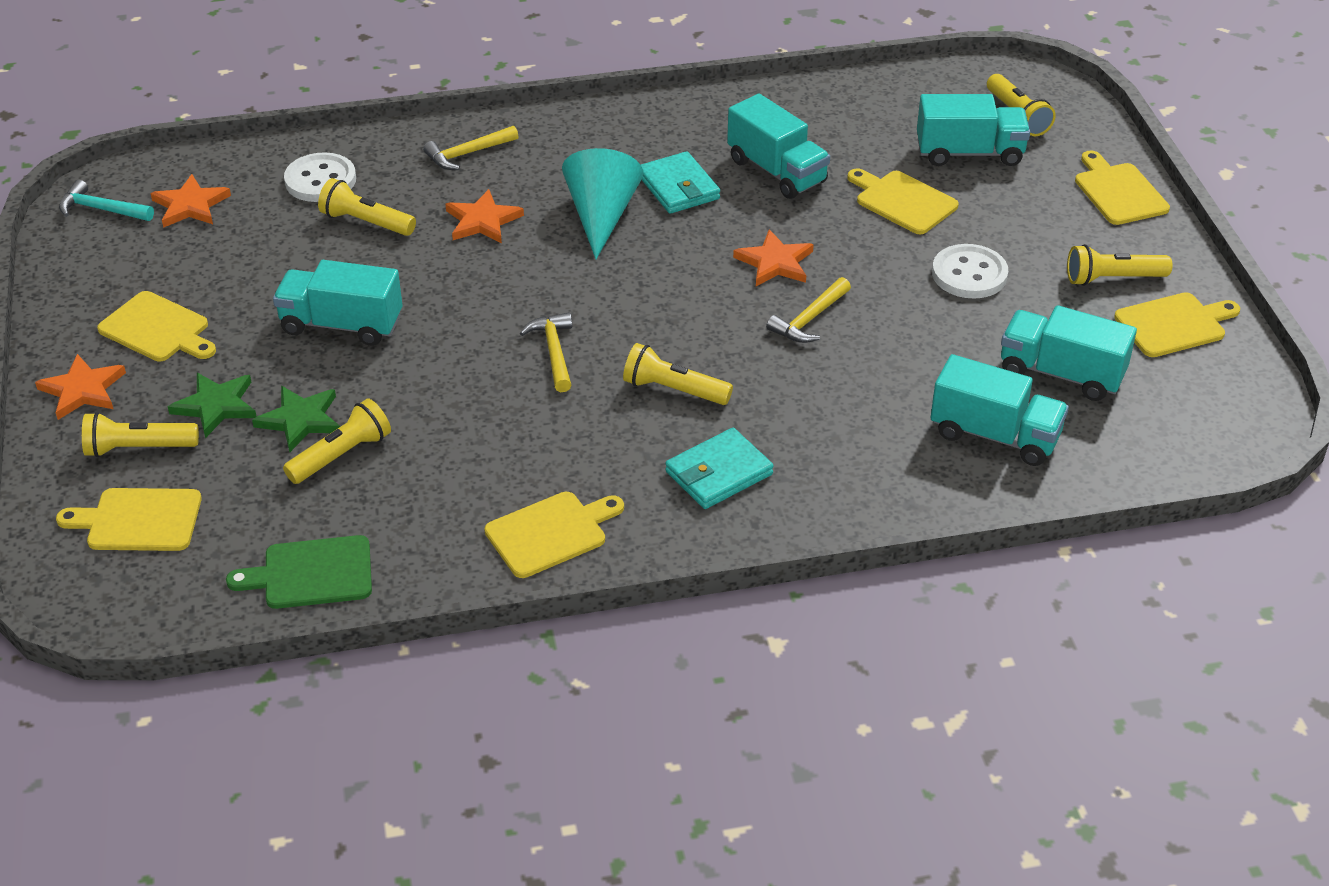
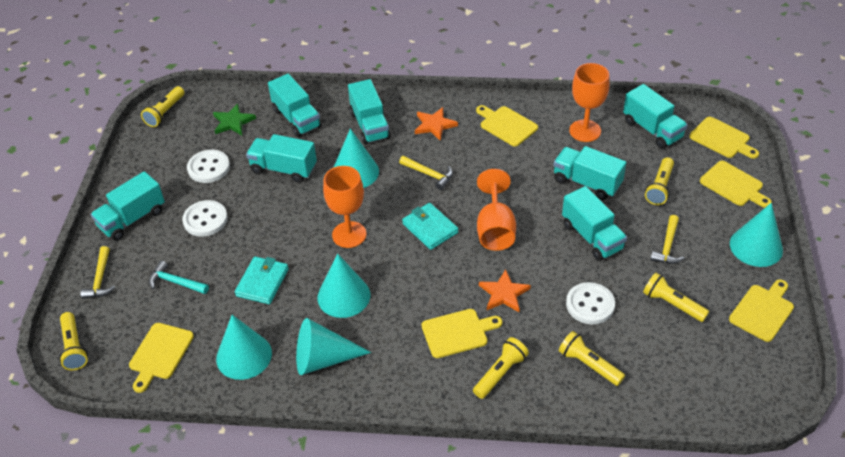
green cutting board: [226,535,372,609] = 1 -> none = 0
green star: [168,373,257,438] [252,386,340,452] = 2 -> [213,103,256,135] = 1
orange goblet: none = 0 -> [323,166,366,248] [477,169,516,251] [569,63,610,142] = 3
orange star: [35,354,126,420] [150,174,231,228] [445,189,524,243] [733,230,814,286] = 4 -> [415,107,458,141] [479,269,531,312] = 2
turquoise cone: [562,148,643,259] = 1 -> [216,315,272,380] [296,318,371,375] [317,254,370,318] [333,128,379,188] [730,203,783,267] = 5
turquoise truck: [273,260,402,346] [727,93,830,199] [917,94,1030,166] [931,354,1069,466] [1001,305,1137,401] = 5 -> [90,171,165,241] [246,134,317,183] [268,74,322,137] [348,79,391,144] [553,146,626,200] [562,186,627,261] [623,84,688,149] = 7
white button: [284,152,356,202] [932,244,1008,299] = 2 -> [182,200,228,237] [187,150,230,183] [566,282,615,324] = 3

